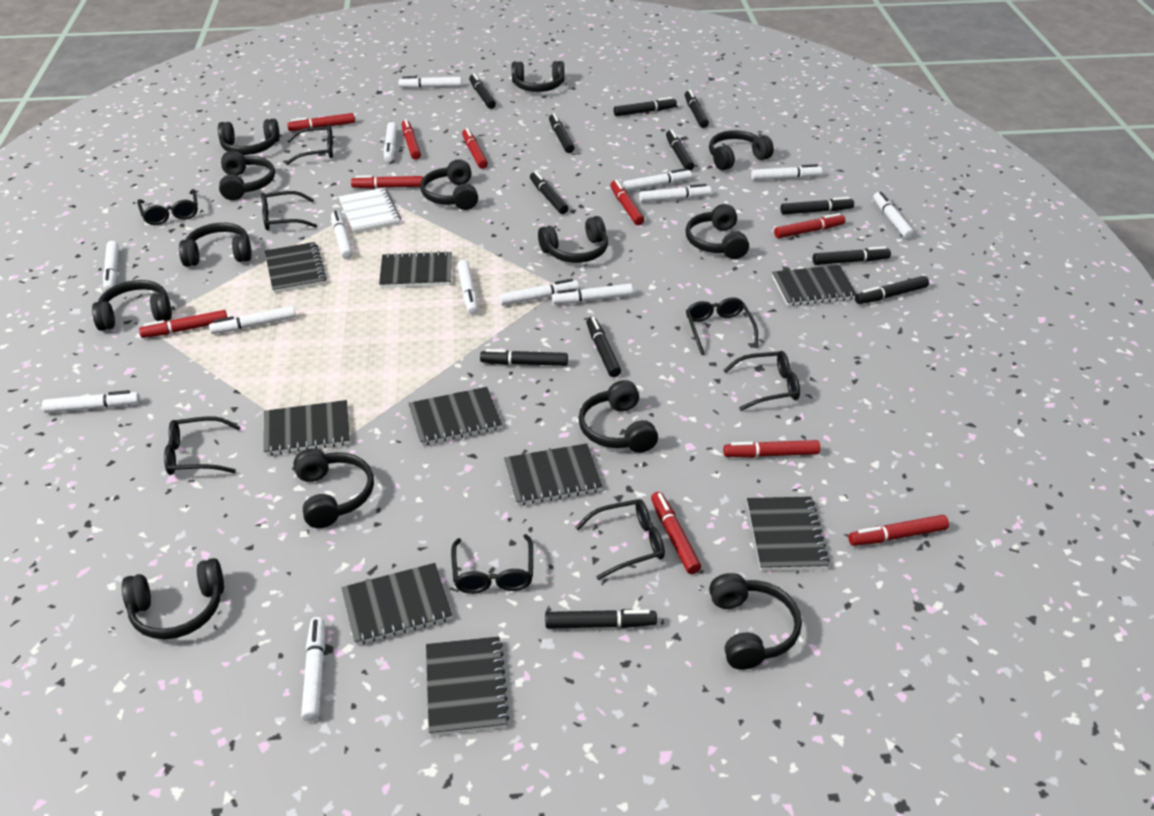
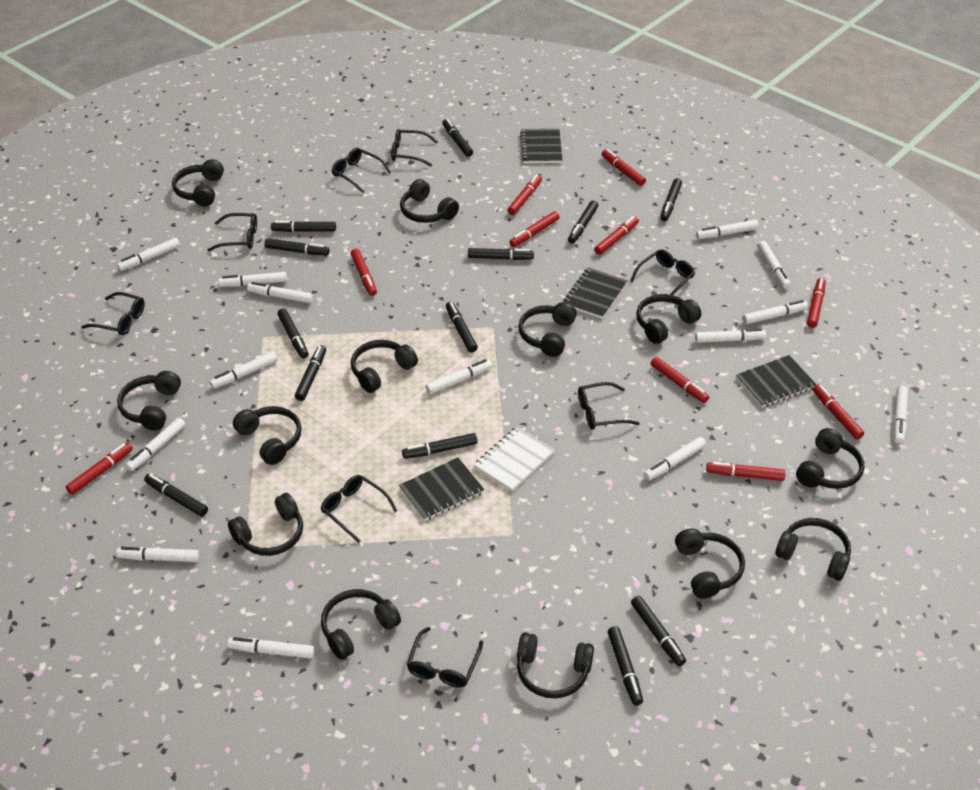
black marker: [469,73,496,109] [480,349,568,366] [530,171,568,214] [545,609,657,629] [549,113,575,153] [586,317,621,377] [614,97,677,116] [666,130,694,171] [685,90,709,128] [781,197,854,215] [813,246,891,265] [855,276,929,304] = 12 -> [144,473,208,517] [265,238,329,256] [271,221,336,232] [277,308,309,358] [295,345,326,401] [402,433,477,459] [442,119,473,157] [446,302,478,353] [468,248,534,260] [568,200,598,244] [608,626,643,706] [631,596,686,666] [660,178,682,221] = 13
black notebook: [264,400,350,455] [265,242,326,293] [342,563,452,645] [379,251,452,288] [408,387,502,446] [426,637,510,736] [504,443,603,506] [747,496,830,571] [772,265,857,306] = 9 -> [399,457,484,521] [520,129,562,163] [563,267,628,319] [736,355,816,408] = 4

